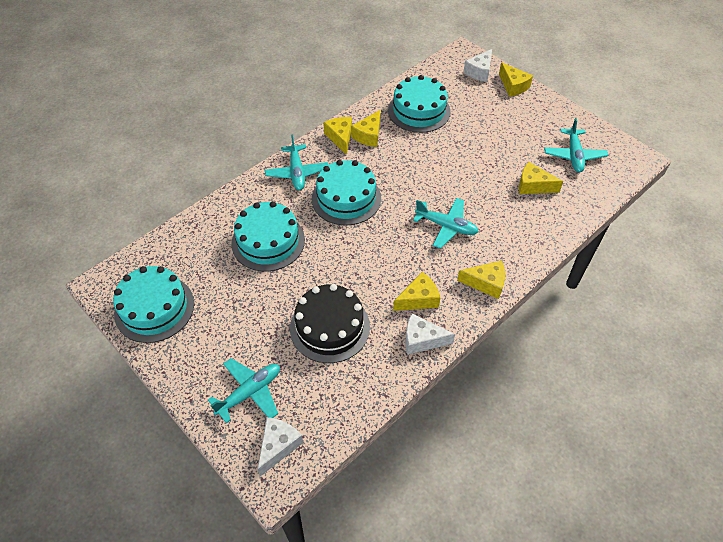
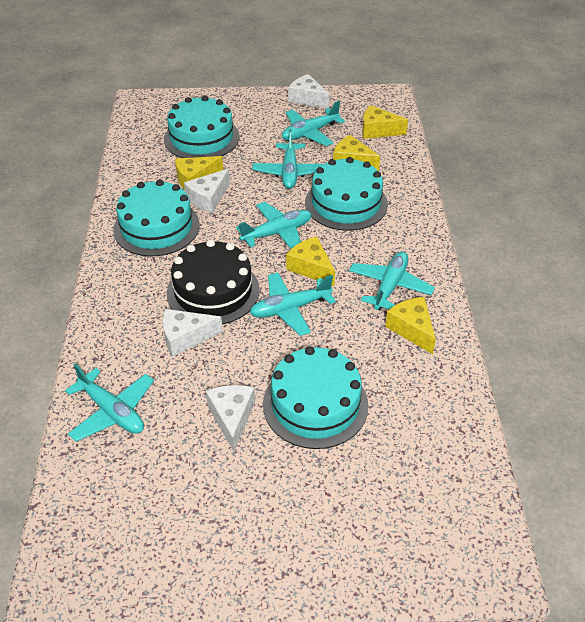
turquoise plane: [208,358,280,424] [265,135,328,190] [413,198,479,249] [544,118,608,173] = 4 -> [65,363,154,442] [236,202,312,249] [250,272,336,336] [252,129,323,189] [282,101,345,146] [349,251,435,310] = 6
white cheese: [258,417,303,476] [405,314,455,355] [463,49,492,82] = 3 -> [163,309,223,357] [184,169,230,213] [206,385,255,451] [288,74,329,108] = 4
yellow cheese: [323,117,352,155] [351,110,381,147] [393,272,440,311] [457,260,505,299] [499,62,533,97] [519,162,563,194] = 6 -> [175,156,223,189] [286,237,335,286] [333,135,380,171] [362,105,408,139] [385,297,436,354] = 5

